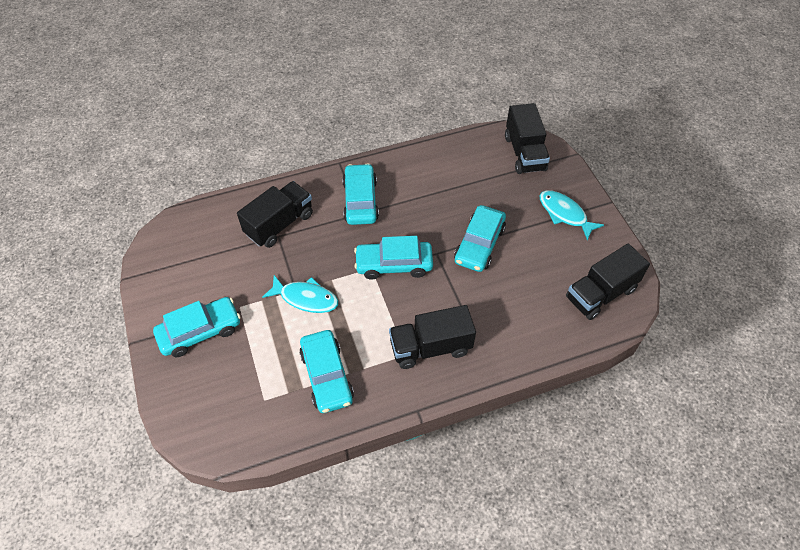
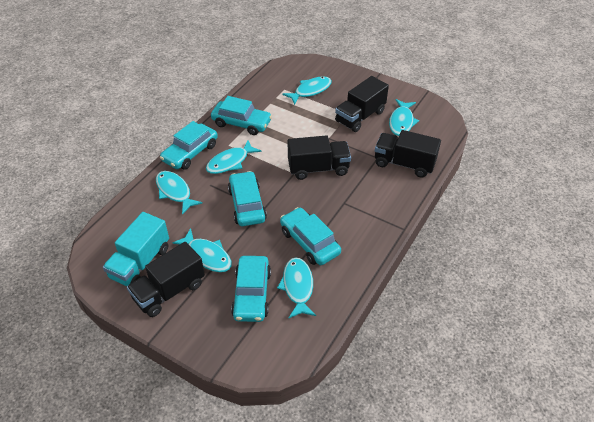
turquoise fish: [262,275,338,313] [539,190,604,240] = 2 -> [156,171,203,214] [173,228,232,272] [206,140,262,174] [277,257,316,318] [283,76,332,105] [389,99,419,136] = 6
turquoise truck: none = 0 -> [103,212,169,286] = 1

